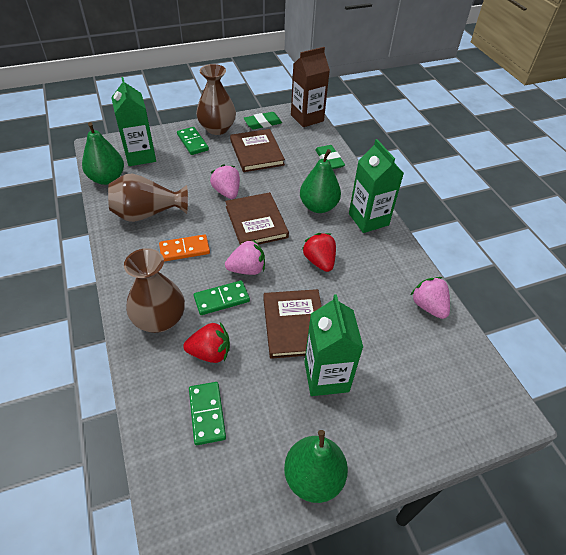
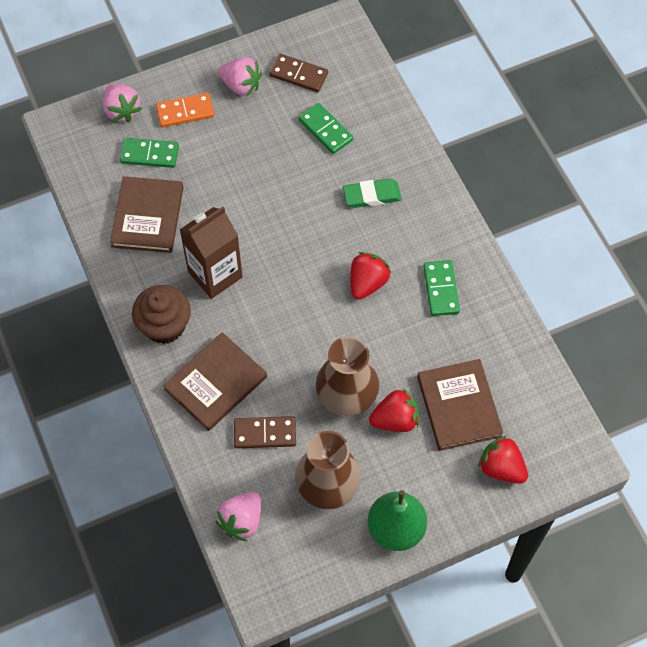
brown cupcake: none = 0 -> [132,285,191,344] = 1
brown domino: none = 0 -> [234,416,296,448] [269,54,328,92] = 2
brown vase: [108,174,188,222] [124,248,185,333] [196,64,236,135] = 3 -> [295,431,361,509] [316,336,379,416] = 2
green carton: [111,77,156,166] [304,294,364,396] [349,139,404,233] = 3 -> none = 0
green eraser: [243,112,282,130] [315,145,345,169] = 2 -> [343,178,402,208] = 1
green pear: [82,122,124,185] [284,430,348,503] [300,149,341,213] = 3 -> [367,490,427,551] = 1
red strawberry: [183,322,230,363] [302,233,336,272] = 2 -> [350,252,391,300] [369,388,419,432] [478,436,528,484] = 3

